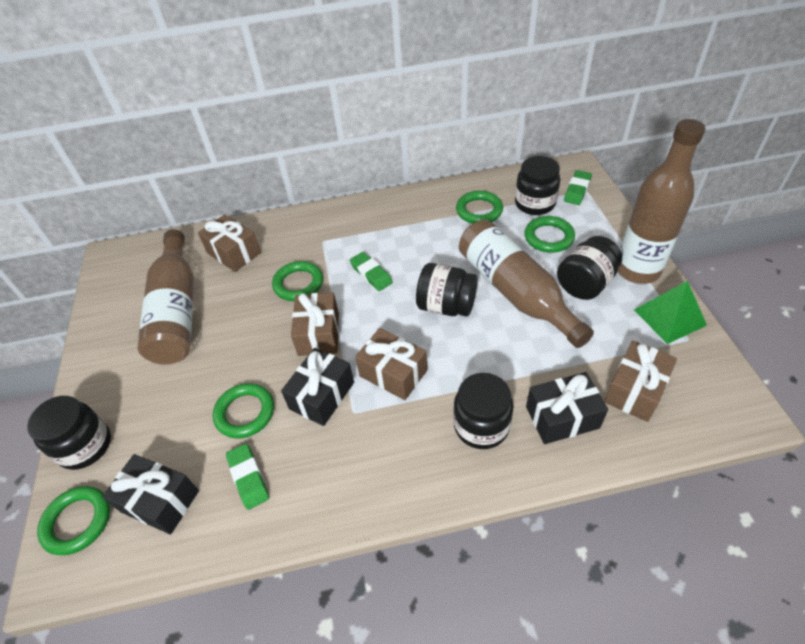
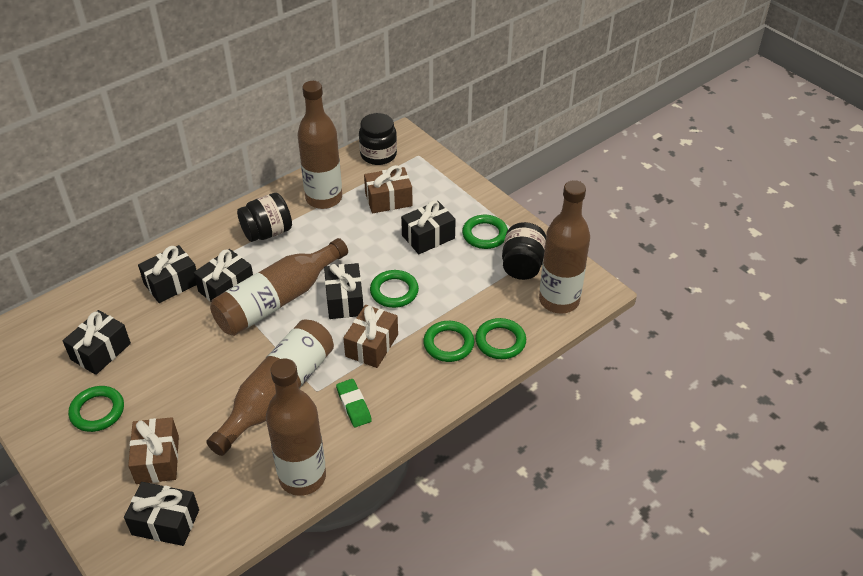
black gift: [102,454,199,534] [281,348,354,426] [526,372,608,444] = 3 -> [63,310,131,375] [124,482,199,546] [138,245,196,303] [194,249,253,301] [324,263,363,319] [401,200,456,254] = 6
black jar: [27,396,111,470] [416,263,478,317] [453,373,513,449] [515,156,560,215] [557,236,622,300] = 5 -> [237,193,292,242] [359,113,397,165] [502,222,546,280] = 3
brown bottle: [138,229,194,365] [459,220,594,348] [618,119,705,284] = 3 -> [206,319,334,456] [210,238,348,336] [266,358,326,496] [298,81,342,209] [539,180,590,314] = 5
brown gift: [198,214,261,272] [291,292,339,356] [355,328,427,400] [604,341,677,422] = 4 -> [128,417,179,484] [343,305,398,368] [364,165,413,213] = 3
green eraser: [226,444,269,510] [350,252,393,291] [564,170,592,205] = 3 -> [336,379,372,427] = 1
green pyramid: [634,281,707,344] = 1 -> none = 0

